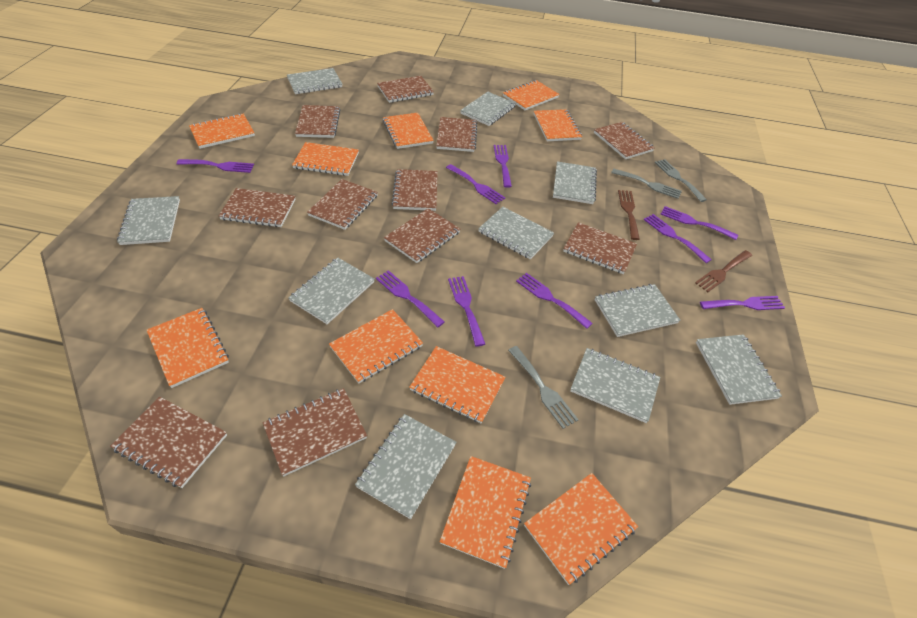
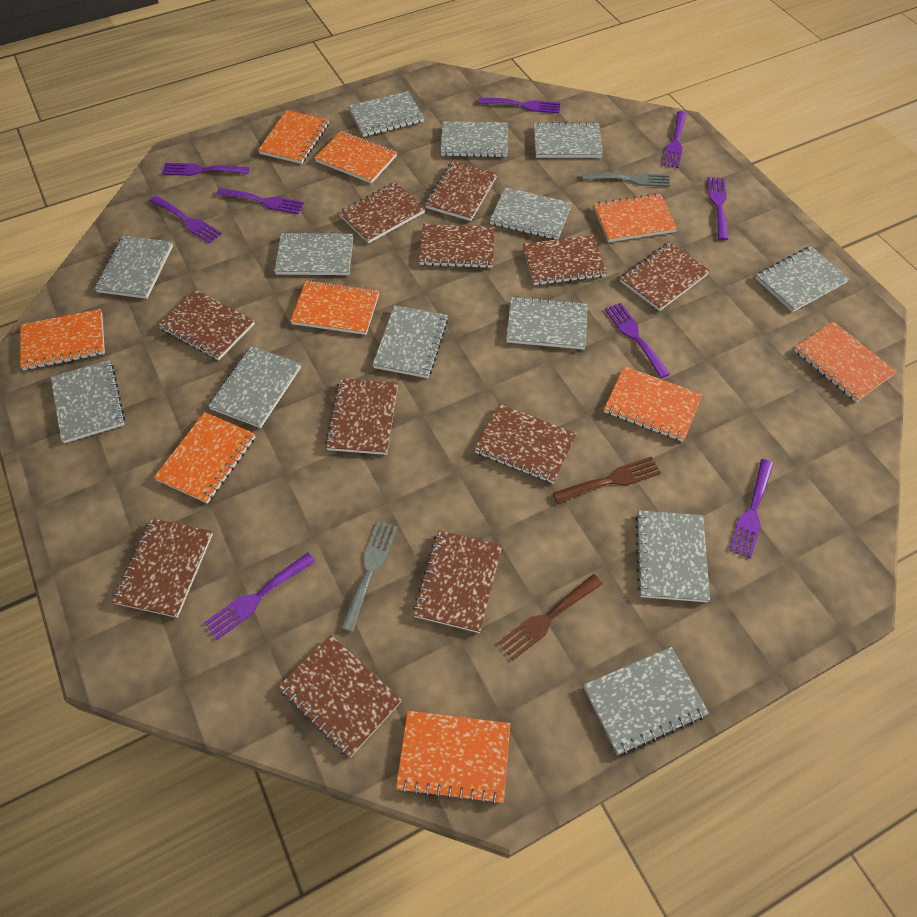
grey fork: [508,346,578,429] [611,169,682,199] [655,159,707,202] = 3 -> [340,521,398,632] [582,173,670,187] = 2
grey notebook: [117,196,180,245] [287,68,342,94] [288,257,375,324] [355,414,457,519] [460,92,516,126] [478,207,554,259] [553,161,597,204] [570,348,660,423] [595,284,680,337] [696,334,782,405] = 10 -> [51,360,125,443] [94,236,173,299] [208,346,301,428] [274,232,353,275] [348,91,424,137] [372,305,448,378] [441,121,508,157] [490,187,572,240] [506,296,588,349] [534,122,603,158] [583,647,709,755] [635,510,710,602] [755,246,849,312] = 13
orange notebook: [147,308,229,388] [189,113,255,149] [292,142,359,176] [329,309,423,383] [383,113,434,149] [409,346,505,423] [440,456,531,569] [503,80,560,110] [524,473,638,585] [534,109,582,141] = 10 -> [20,309,105,370] [154,412,255,504] [258,110,329,164] [291,280,379,335] [315,131,397,184] [396,711,510,805] [594,193,678,242] [604,366,702,442] [794,321,897,402] = 9

